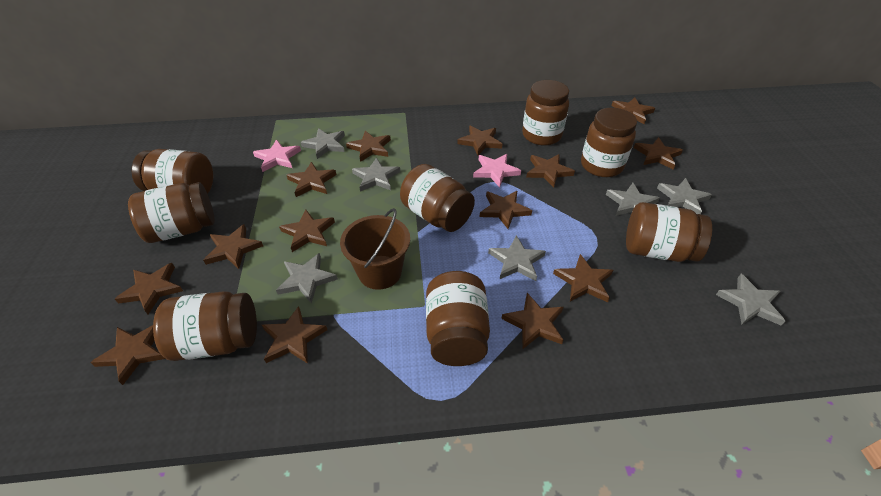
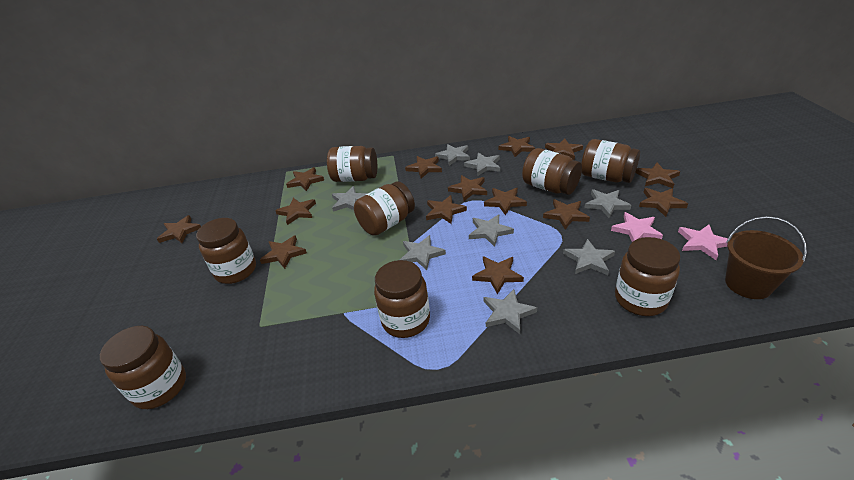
grey star: [276,253,338,303] [301,128,345,159] [352,157,400,192] [488,235,546,281] [606,183,660,216] [657,178,712,214] [716,274,785,326] = 7 -> [332,186,368,212] [400,235,446,270] [435,144,470,166] [464,153,500,176] [469,214,514,247] [484,289,537,334] [563,239,615,275] [584,189,632,218] = 8

